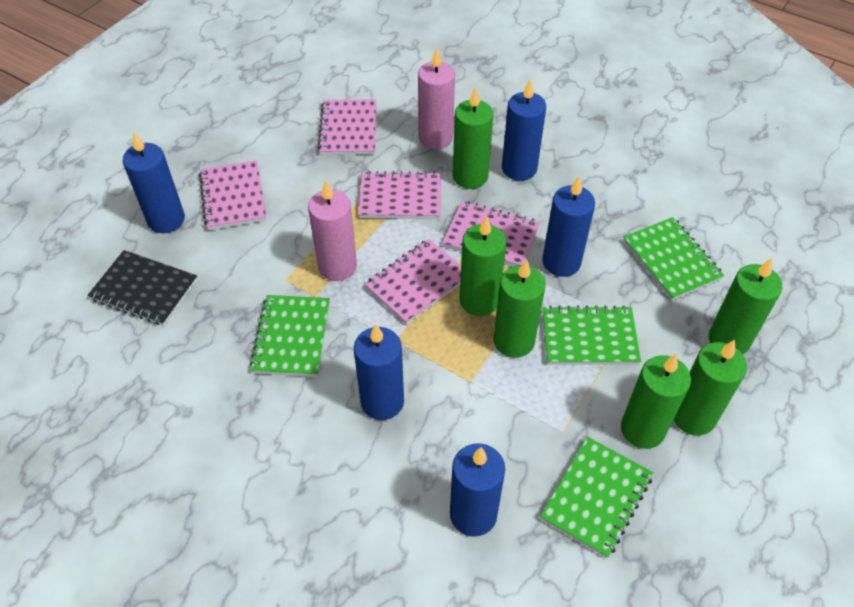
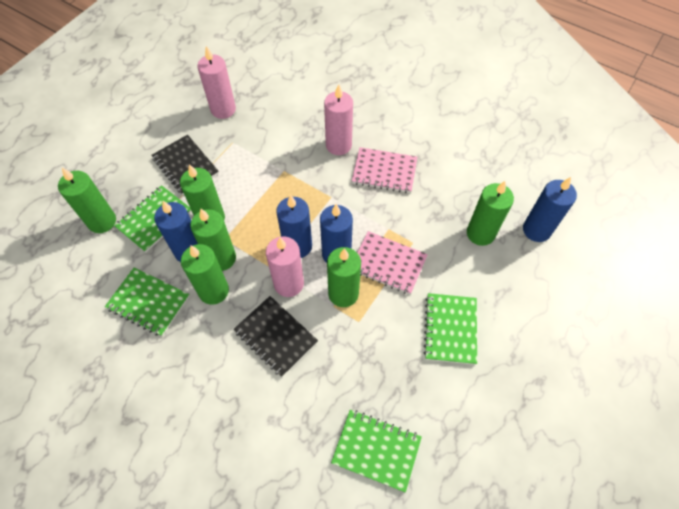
black notebook: [88,250,198,326] = 1 -> [151,135,219,195] [234,296,318,377] = 2
blue candle: [123,131,185,233] [354,324,404,420] [450,443,505,537] [502,79,546,181] [542,176,595,277] = 5 -> [154,201,198,262] [276,195,312,258] [320,204,353,263] [523,177,577,242] = 4
pink candle: [308,180,357,281] [418,48,455,149] = 2 -> [197,46,236,119] [266,236,304,297] [324,84,353,155] = 3
pink notebook: [199,160,266,230] [318,99,376,155] [358,171,441,219] [365,239,461,325] [442,201,540,266] = 5 -> [352,147,417,193] [357,231,428,294] = 2

